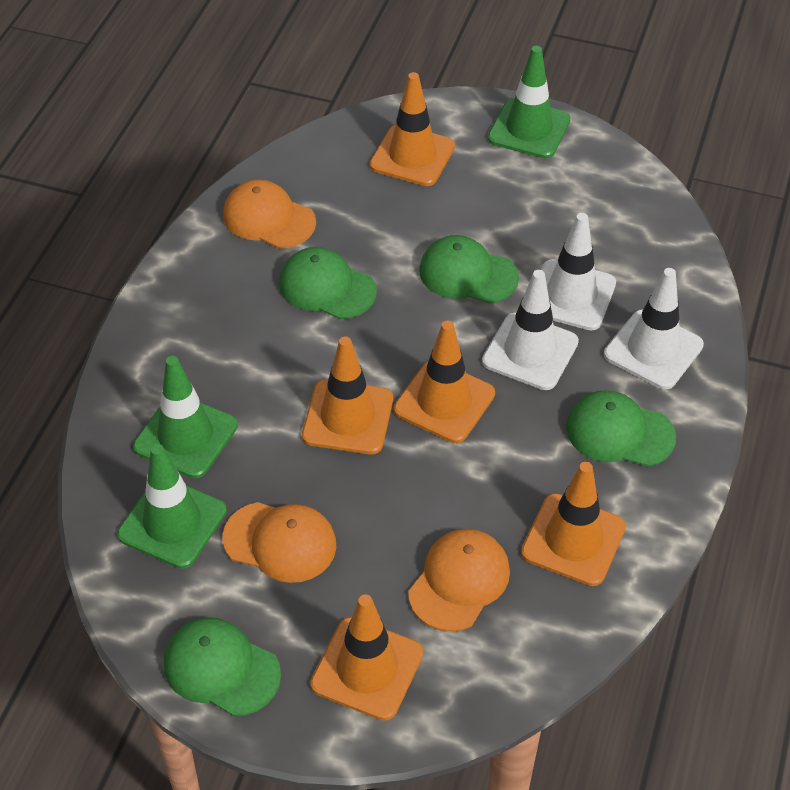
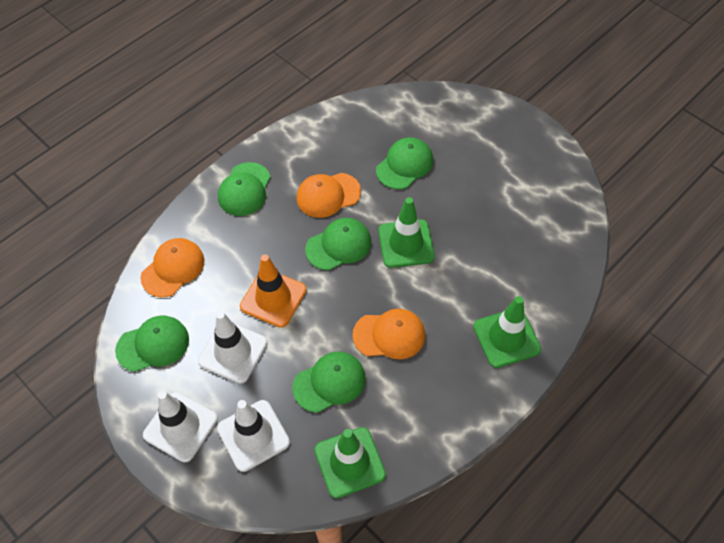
green cap: [164,617,281,717] [279,247,377,319] [419,235,519,304] [566,390,676,467] = 4 -> [115,316,189,372] [218,162,271,216] [293,352,366,413] [305,218,371,270] [376,137,433,189] = 5
orange traffic cone: [302,337,393,454] [310,594,423,721] [370,72,455,186] [394,321,495,443] [521,462,626,586] = 5 -> [240,254,306,328] = 1

